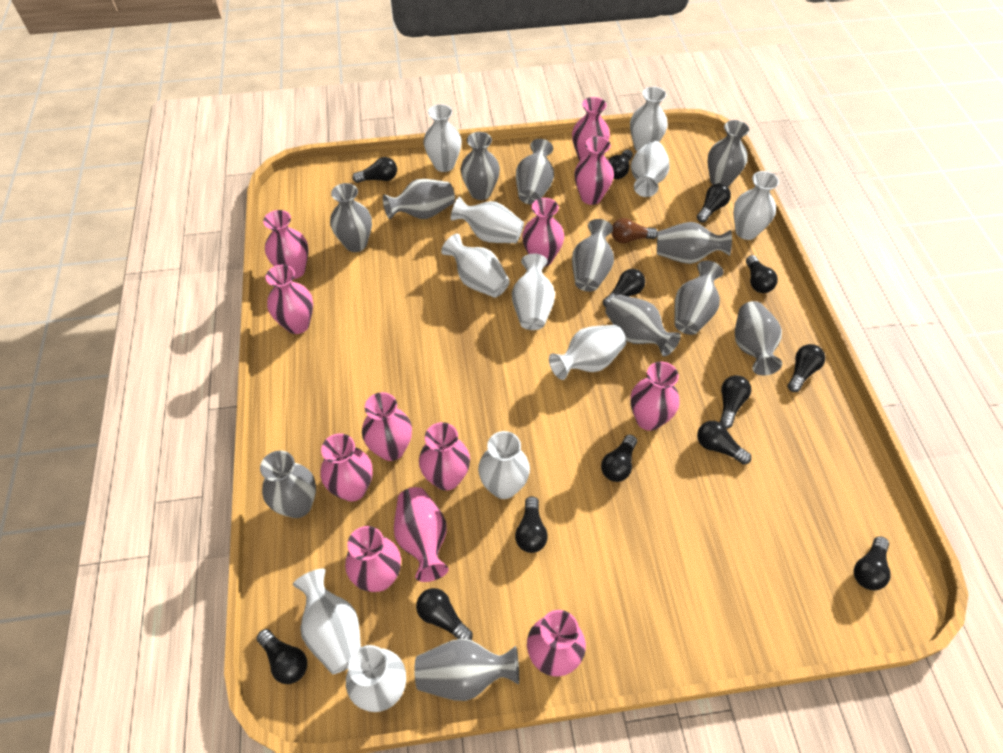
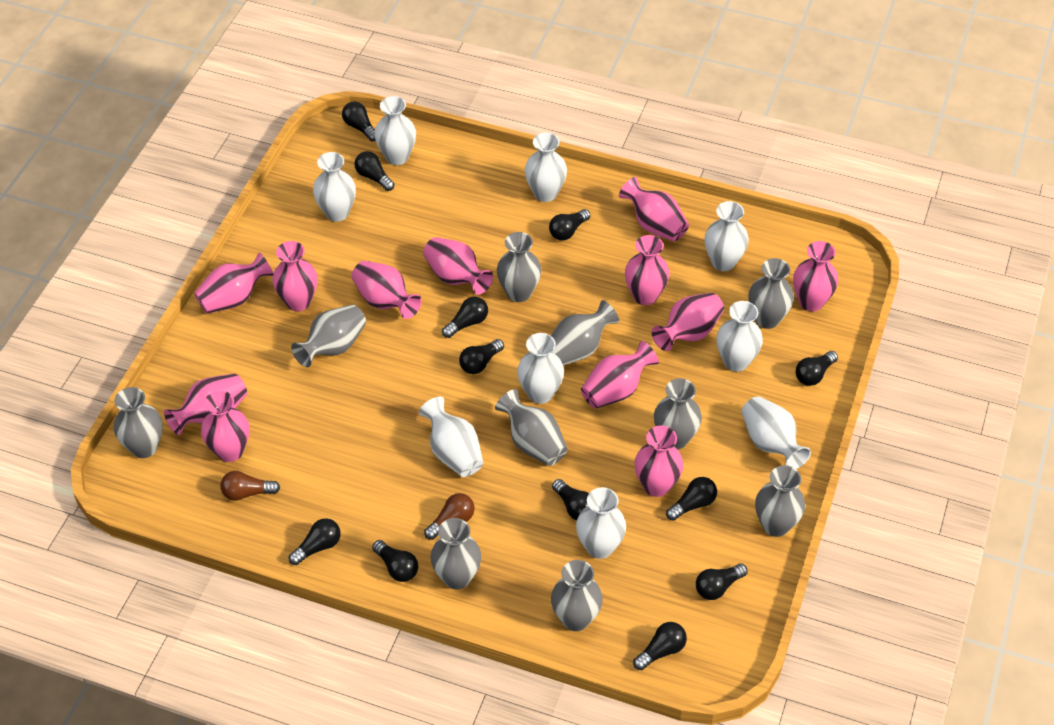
black light bulb: [257,629,307,684] [352,157,397,183] [416,588,473,640] [515,496,548,553] [601,435,637,482] [603,269,645,307] [609,149,633,179] [697,183,731,223] [697,421,751,464] [720,375,751,428] [746,255,778,293] [788,344,825,392] [854,536,891,590] = 13 -> [289,518,341,565] [342,101,376,142] [354,151,395,191] [372,540,418,582] [442,297,488,338] [459,339,504,374] [549,209,591,241] [552,479,589,520] [633,622,687,670] [666,477,717,521] [696,563,748,600] [796,351,838,386] = 12
brown light bulb: [611,218,658,243] = 1 -> [220,471,280,501] [424,493,475,540] = 2
grey vase: [260,451,316,518] [330,183,372,252] [383,179,455,219] [414,638,519,701] [461,132,500,200] [516,139,554,205] [572,219,614,292] [605,294,681,357] [657,222,732,264] [675,260,724,335] [708,120,749,187] [735,301,782,376] = 12 -> [114,387,162,458] [291,305,366,367] [431,518,481,590] [495,389,568,466] [497,232,541,302] [551,300,619,366] [551,560,603,631] [654,378,702,449] [748,258,794,329] [755,465,805,537] = 10
white vase: [293,568,361,674] [346,645,406,712] [423,104,462,172] [441,234,510,298] [451,197,524,243] [478,431,530,499] [512,254,555,330] [549,325,627,380] [630,86,668,151] [631,141,670,197] [733,171,779,240] = 11 -> [313,152,356,222] [374,96,416,165] [419,397,483,477] [517,333,564,404] [525,133,567,202] [576,487,626,559] [705,201,749,271] [716,301,763,372] [742,396,811,469] = 9

